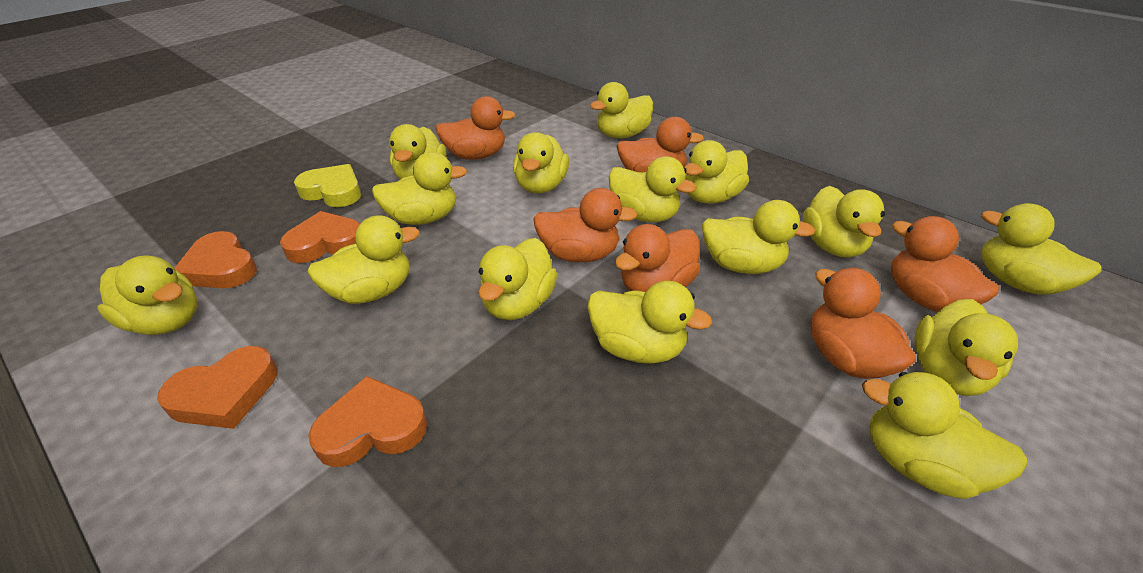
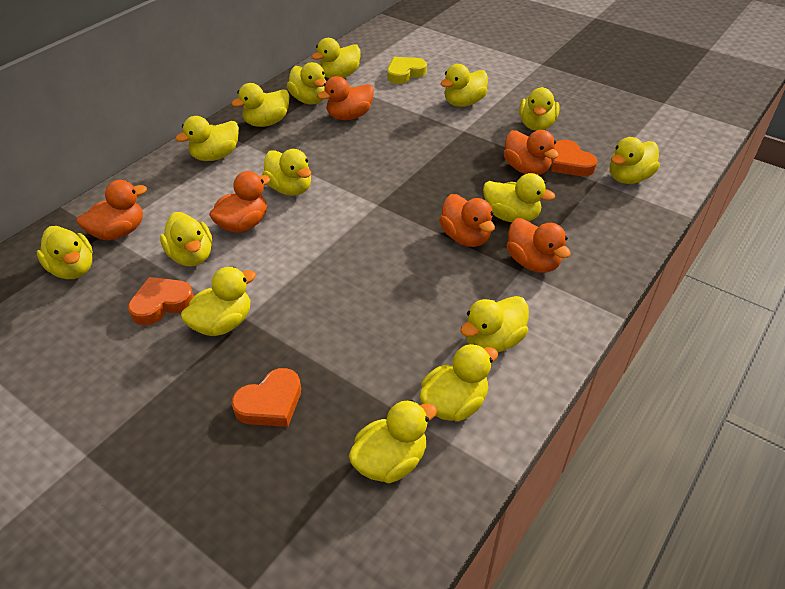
orange heart: [157,346,278,429] [174,231,257,288] [280,211,360,263] [308,376,427,467] = 4 -> [128,277,194,325] [232,368,301,427] [551,140,597,176] = 3

